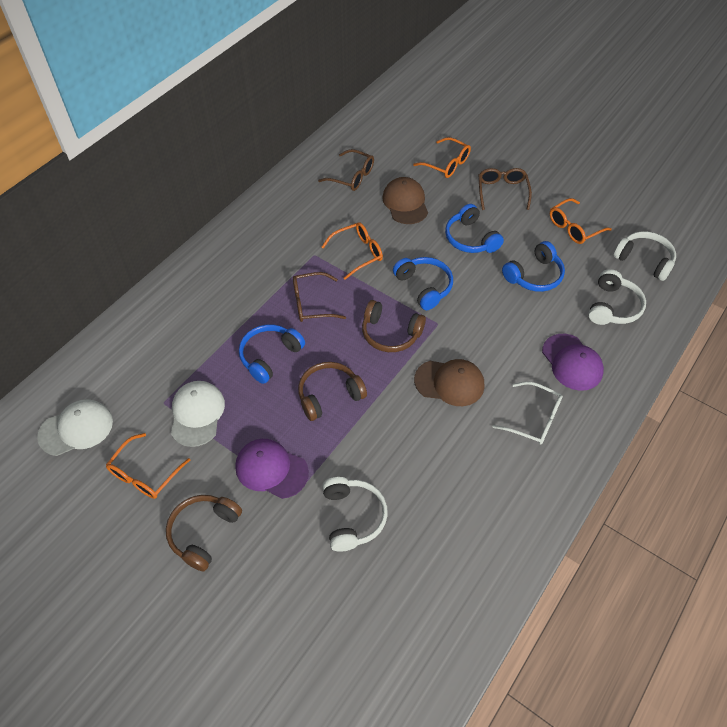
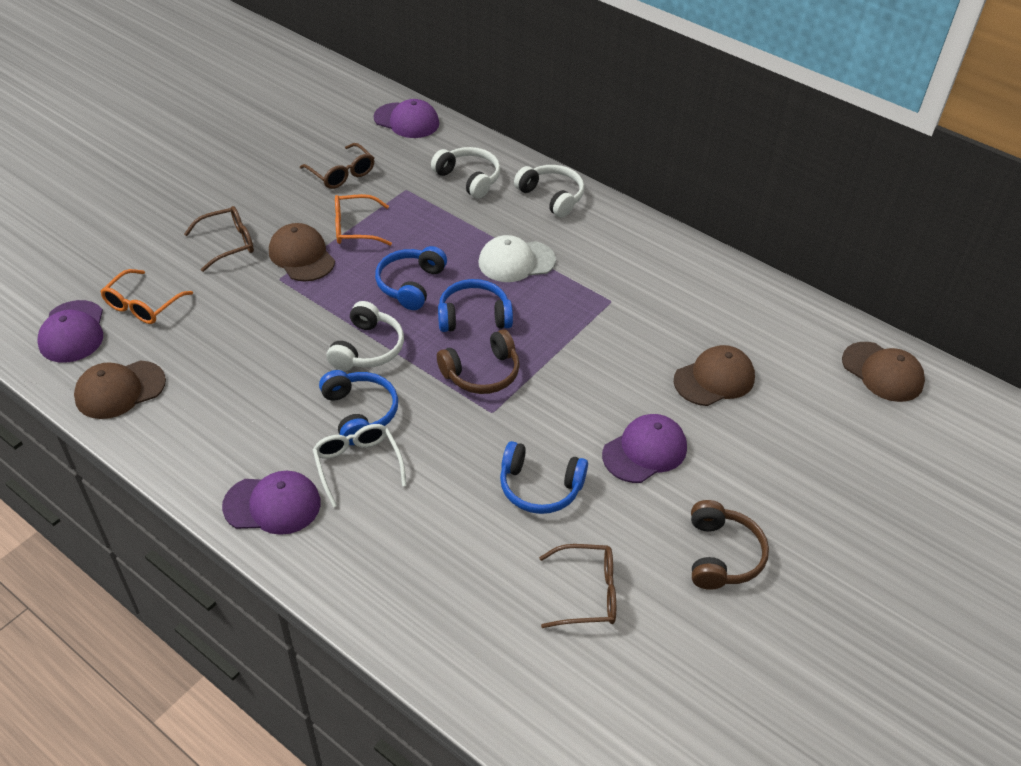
brown cap: [382,177,428,224] [414,359,484,406] = 2 -> [74,361,166,419] [269,223,335,282] [674,345,755,406] [842,342,925,402] = 4
brown headphones: [166,495,242,571] [298,362,367,421] [362,300,426,352] = 3 -> [437,329,520,394] [691,500,769,590] = 2
orange glasses: [106,433,190,499] [322,222,383,280] [413,137,471,178] [550,198,612,244] = 4 -> [100,269,193,324] [335,194,392,246] = 2
purple cap: [235,439,309,499] [542,334,604,391] = 2 -> [37,300,103,363] [222,471,321,535] [374,99,439,138] [602,414,687,483] = 4
white cap: [37,399,113,456] [171,381,225,447] = 2 -> [478,235,556,282] = 1

